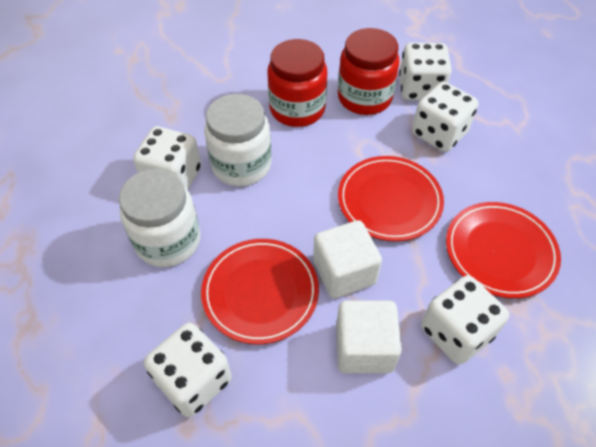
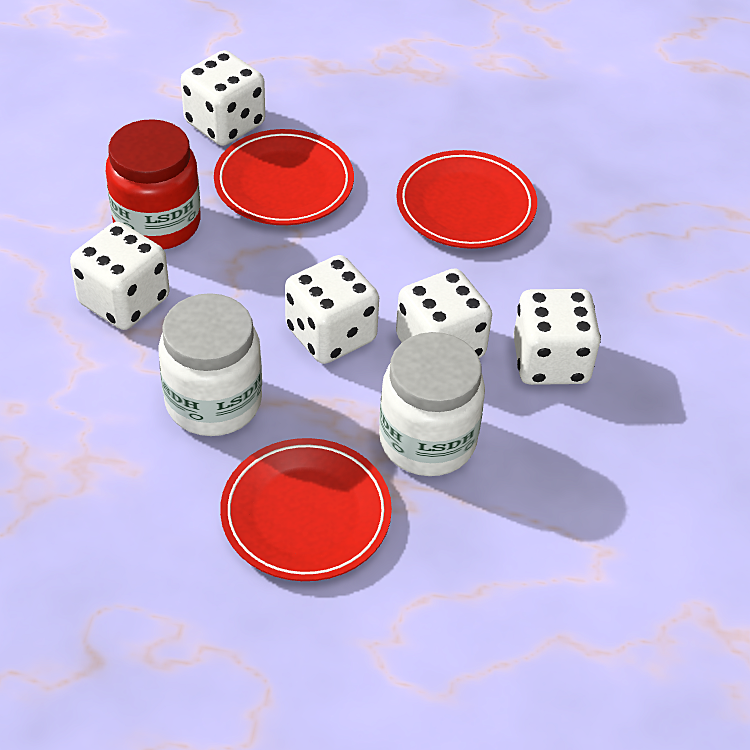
red jar: [267,39,327,127] [338,28,400,115] = 2 -> [106,119,201,249] = 1
white cube: [313,220,382,298] [336,301,402,373] = 2 -> none = 0

